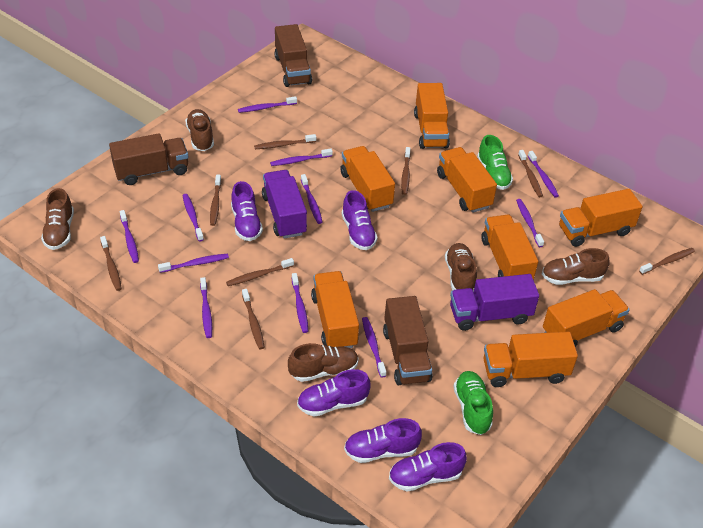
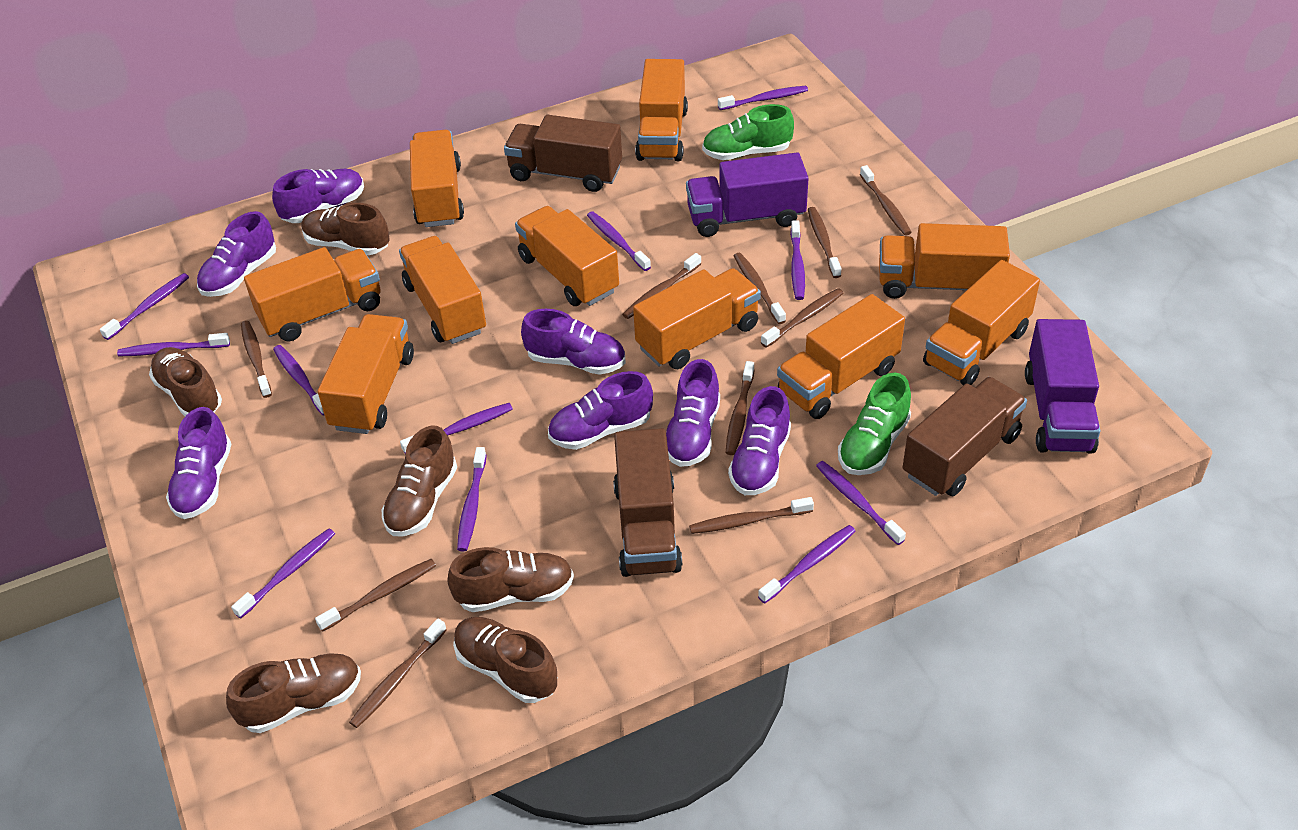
brown shoe: [41,188,74,250] [185,109,214,151] [288,343,359,382] [445,243,477,292] [542,248,610,285] = 5 -> [149,347,222,416] [226,654,361,733] [301,203,390,255] [382,425,457,536] [447,547,574,612] [453,617,558,703] = 6
brown toothbrush: [100,236,122,291] [210,175,221,226] [226,258,294,286] [242,289,265,349] [254,134,316,149] [401,147,410,195] [518,150,543,197] [639,248,695,275] = 8 -> [241,321,272,398] [315,559,436,632] [349,619,447,728] [622,253,701,319] [689,497,814,534] [725,361,754,455] [734,253,786,324] [761,288,843,348] [808,207,841,278] [860,165,912,235] = 10
orange truck: [311,271,359,348] [340,146,395,212] [414,83,450,149] [437,147,497,213] [481,215,538,280] [483,332,578,387] [543,289,630,347] [559,189,643,247] = 8 -> [244,247,381,341] [318,314,414,434] [399,236,486,344] [410,130,464,227] [515,206,619,306] [633,268,761,369] [635,59,688,161] [777,294,905,419] [879,223,1010,299] [923,260,1040,385] = 10
purple shoe: [231,181,263,241] [297,369,371,416] [342,190,378,250] [344,418,422,463] [389,442,467,491] = 5 -> [166,407,231,519] [197,211,276,297] [272,169,364,223] [521,309,625,375] [548,371,653,450] [666,359,720,467] [728,386,791,495] = 7

